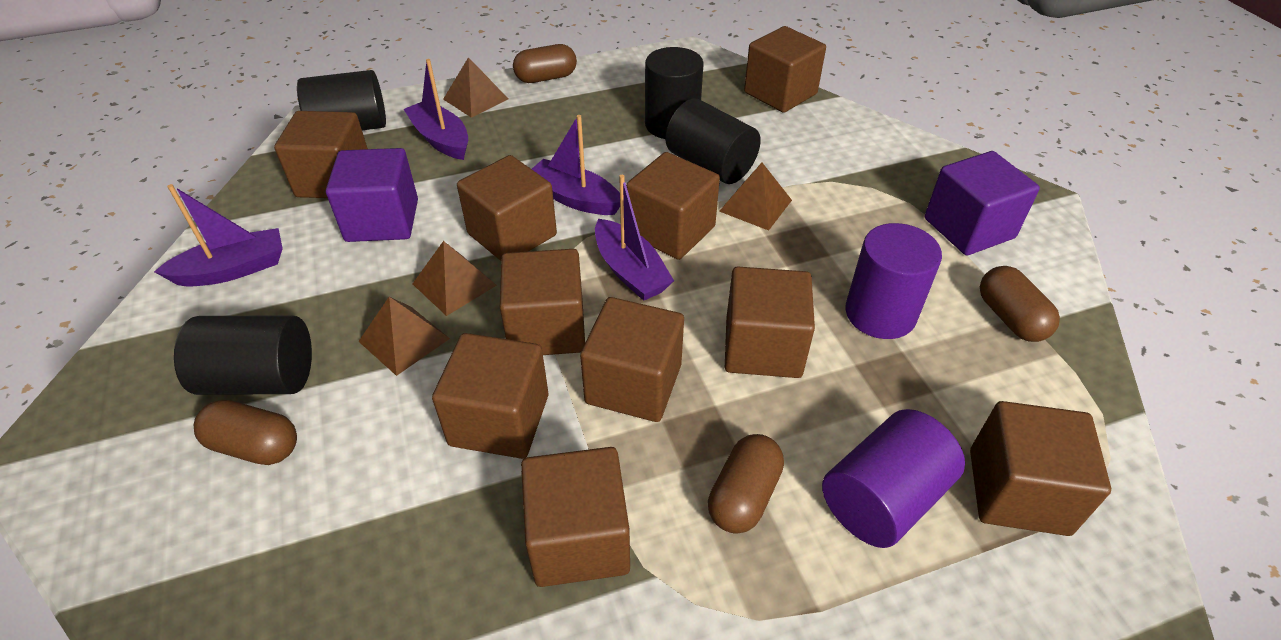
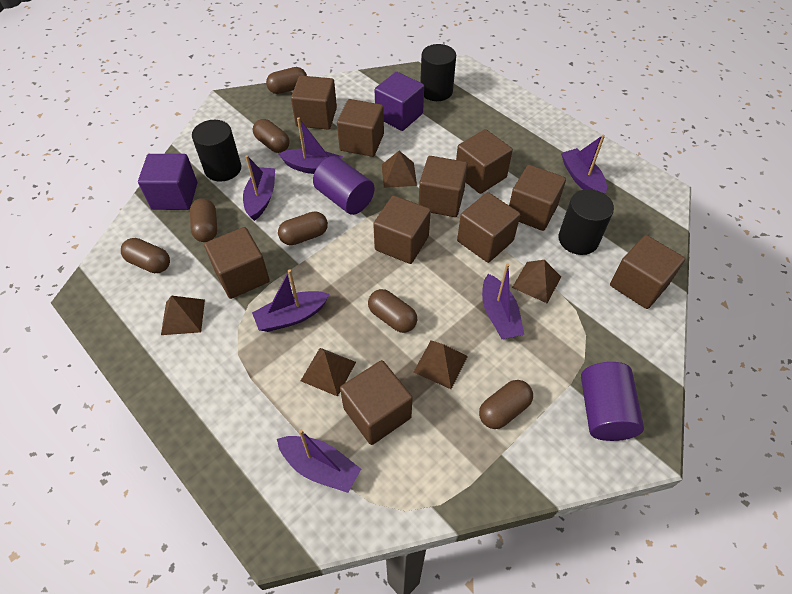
black cylinder: [174,315,312,395] [297,70,386,130] [645,47,704,139] [666,99,761,184] = 4 -> [192,120,241,182] [420,44,456,101] [558,189,614,255] = 3
brown capsule: [194,400,297,465] [513,44,577,83] [708,434,784,534] [980,266,1060,342] = 4 -> [121,238,170,273] [190,198,217,242] [253,119,290,153] [266,67,307,94] [278,211,328,245] [368,289,417,333] [479,380,533,429] = 7
brown pyramid: [358,297,450,376] [413,241,497,316] [443,57,508,118] [719,163,792,231] = 4 -> [161,296,205,335] [301,348,356,397] [382,151,417,188] [414,340,468,389] [512,260,561,303] = 5
purple boat: [154,184,283,287] [404,59,468,160] [532,115,620,215] [595,175,674,301] = 4 -> [243,155,275,221] [252,269,330,332] [277,429,361,493] [278,117,343,174] [482,263,524,339] [561,135,607,194] = 6

